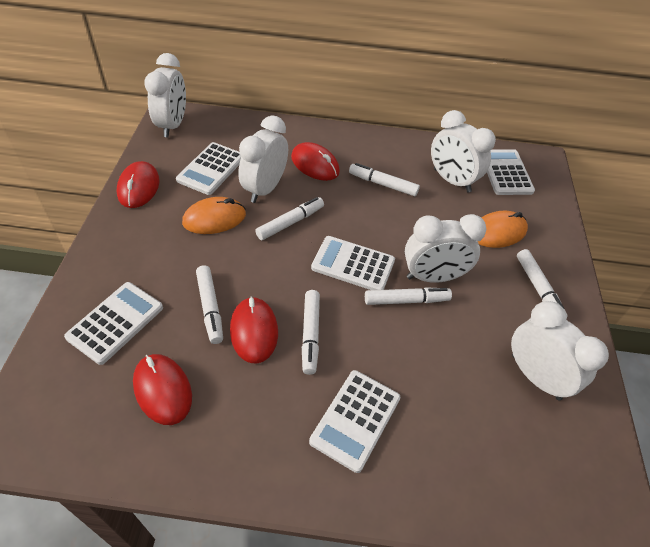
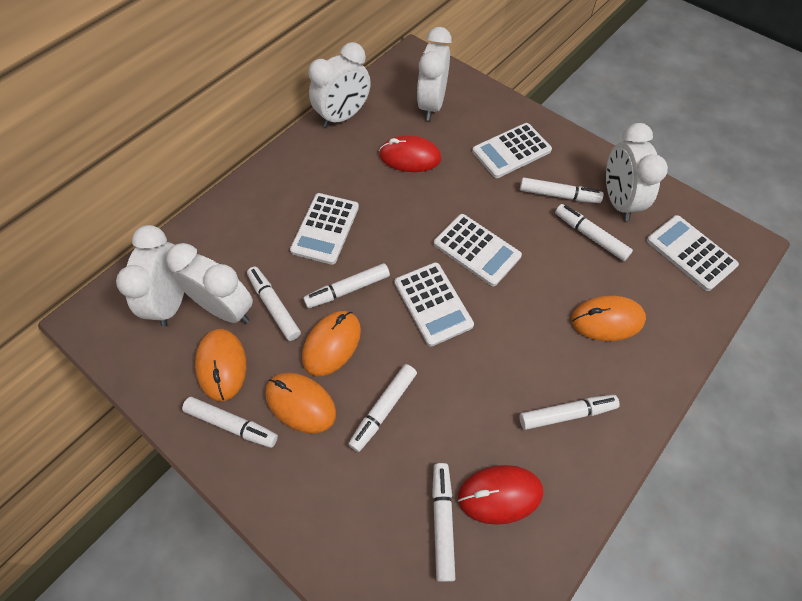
orange mouse: [182,197,246,234] [478,210,528,248] = 2 -> [195,329,246,401] [265,373,336,434] [302,311,361,376] [571,296,646,341] = 4
red mouse: [117,161,159,208] [133,354,192,425] [230,296,278,364] [291,142,340,181] = 4 -> [379,135,441,172] [458,465,543,525] = 2
white marker: [196,265,223,344] [256,197,324,240] [302,290,320,375] [349,163,420,196] [365,287,452,305] [517,249,568,317] = 6 -> [182,397,278,448] [247,267,301,341] [303,263,390,308] [348,364,417,452] [432,463,455,582] [520,178,603,203] [520,395,620,430] [555,204,633,261] = 8

